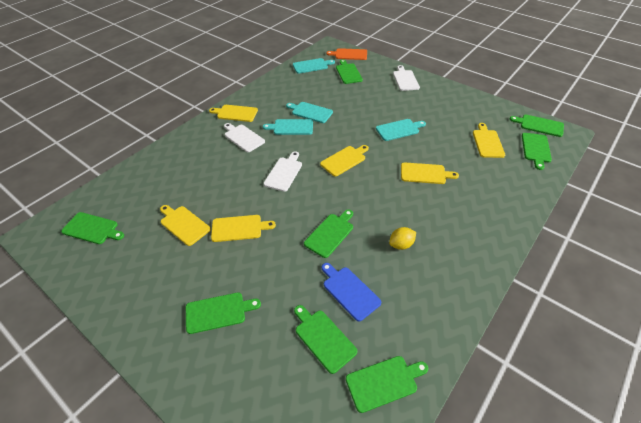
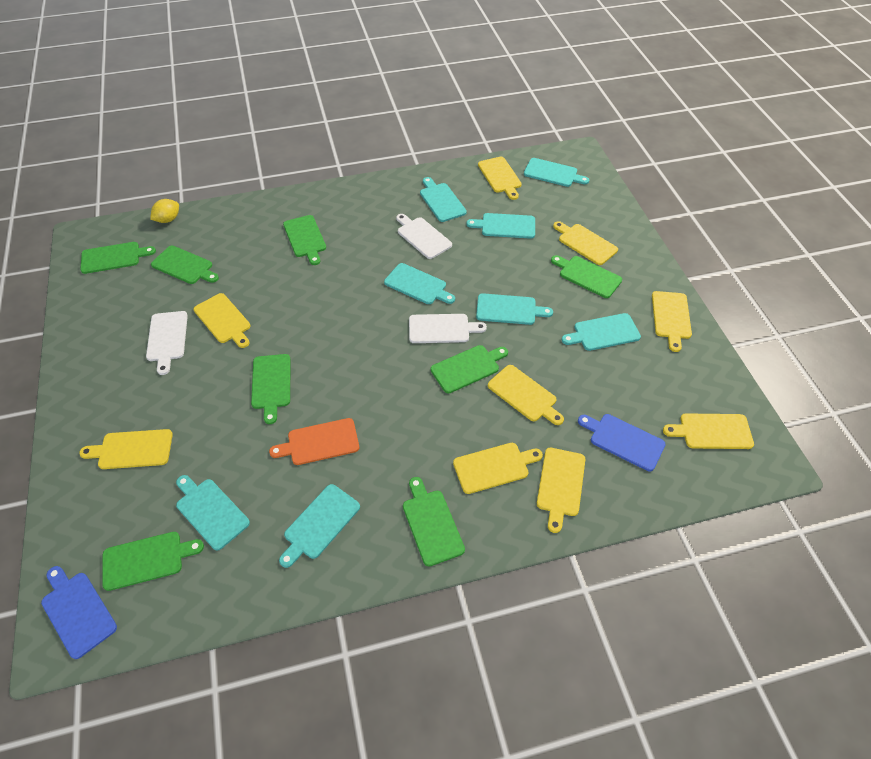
blue cutting board: [322,263,381,321] = 1 -> [41,566,117,659] [578,414,666,471] = 2
turquoise cutting board: [263,119,313,135] [286,102,333,123] [293,58,335,74] [376,119,426,141] = 4 -> [176,475,250,551] [279,484,360,568] [384,263,455,304] [420,177,467,222] [466,213,535,239] [476,293,553,325] [524,158,589,187] [562,313,641,351] = 8
yellow cutting board: [160,205,211,246] [209,105,258,122] [211,215,276,242] [320,145,369,177] [401,162,459,184] [473,123,505,158] = 6 -> [79,429,173,469] [193,293,251,348] [453,443,543,494] [478,157,522,200] [488,365,564,425] [537,448,586,533] [553,221,618,265] [652,291,692,352] [663,414,754,449] = 9

